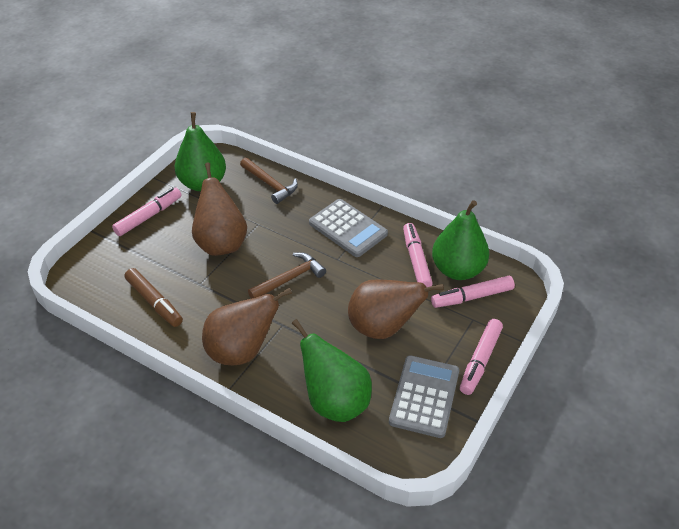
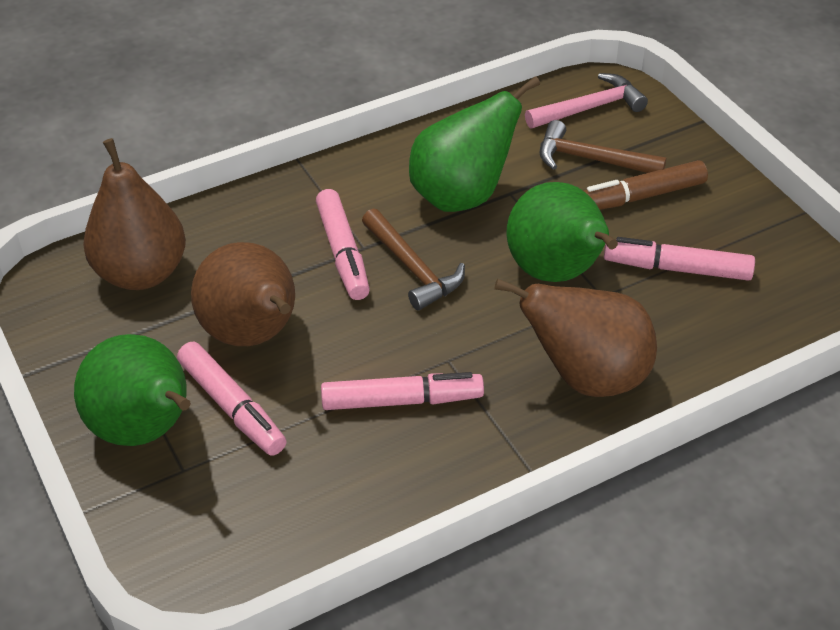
grey calculator: [309,199,388,257] [389,355,459,438] = 2 -> none = 0
pink hammer: none = 0 -> [525,73,648,128] = 1

